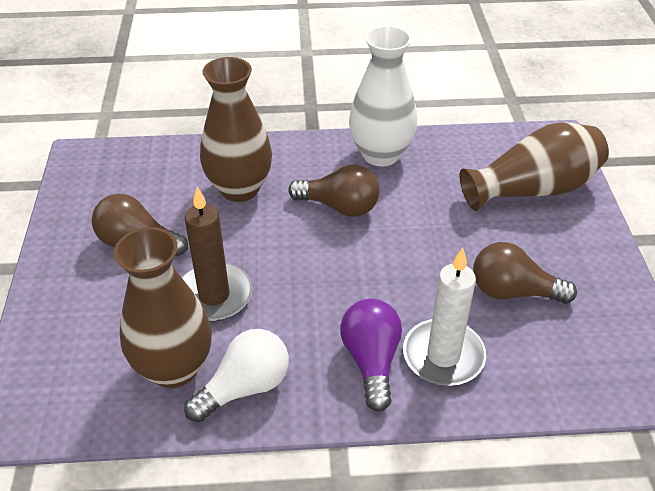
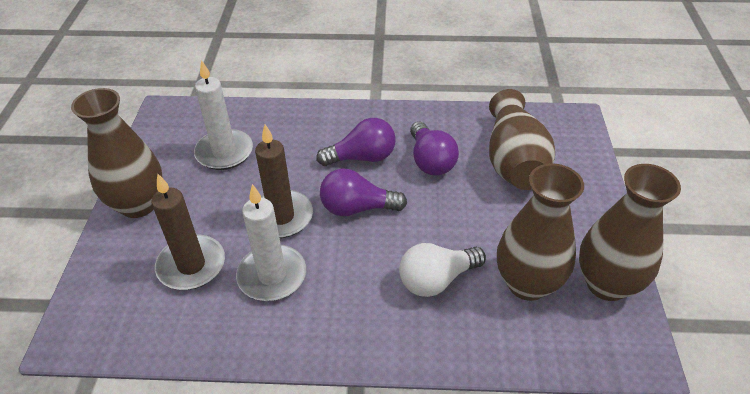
brown candle: [182,187,252,322] = 1 -> [151,174,225,290] [255,124,313,238] = 2
brown light bulb: [92,194,188,256] [288,165,380,217] [473,242,577,304] = 3 -> none = 0
brown vase: [114,227,212,388] [200,57,272,202] [460,122,609,211] = 3 -> [71,88,163,218] [489,89,555,190] [497,163,584,301] [579,164,681,301] = 4
purple light bulb: [340,299,402,412] = 1 -> [316,118,396,166] [320,168,407,216] [410,122,459,176] = 3
white candle: [403,247,486,386] = 1 -> [194,60,253,170] [236,184,307,301] = 2
white vase: [349,26,417,167] = 1 -> none = 0

